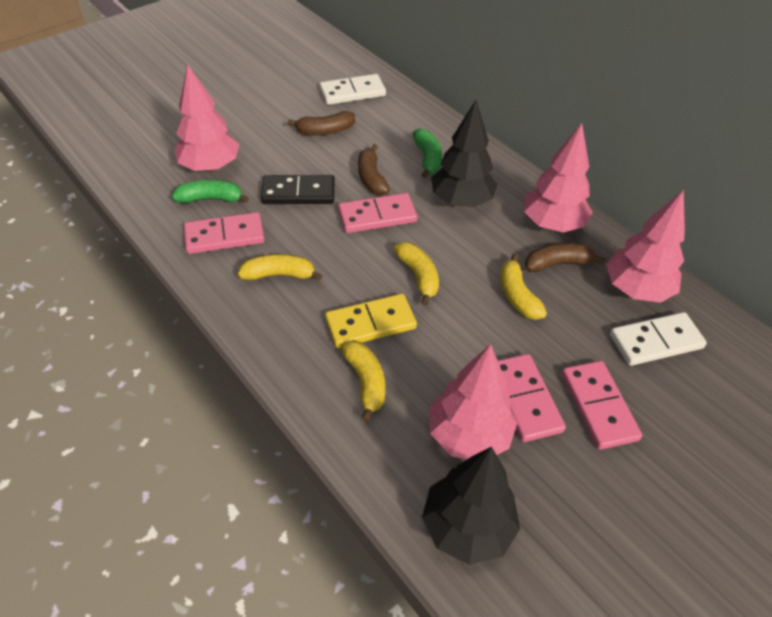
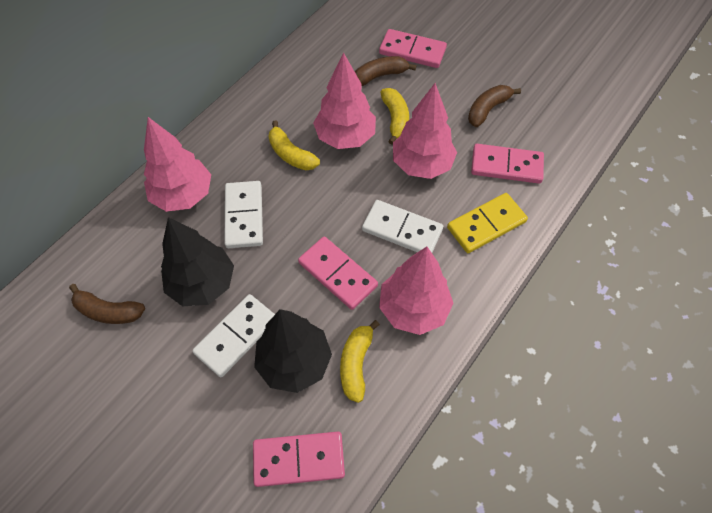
black domino: [261,175,335,204] = 1 -> none = 0
green banana: [172,180,249,203] [412,128,442,178] = 2 -> none = 0
white domino: [319,74,386,105] [610,312,707,366] = 2 -> [192,294,275,377] [224,181,263,248] [362,200,443,253] = 3
yellow banana: [238,254,322,281] [341,340,385,422] [393,242,439,305] [500,254,547,320] = 4 -> [268,121,320,170] [340,320,380,403] [381,88,409,145] = 3

